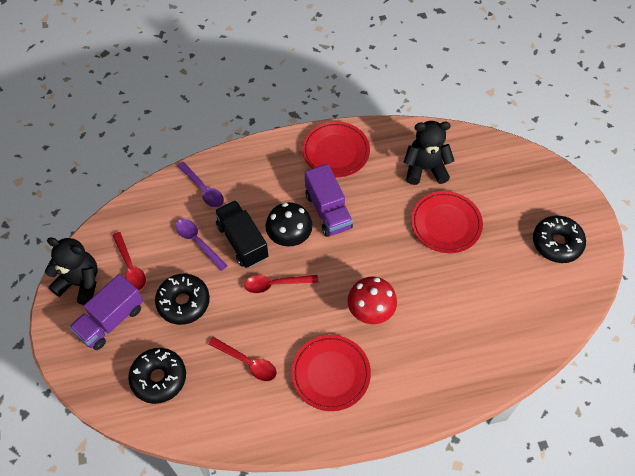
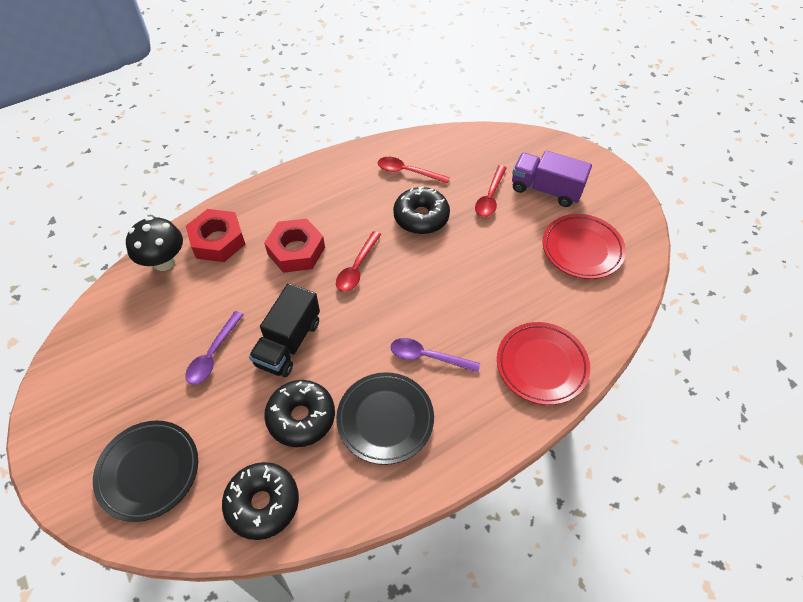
black plate: none = 0 -> [93,420,198,522] [336,372,434,465] = 2
black teddy bear: [45,237,98,305] [404,121,454,185] = 2 -> none = 0
purple truck: [69,274,143,350] [305,164,353,237] = 2 -> [512,150,592,207] = 1
red mushroom: [347,277,397,324] = 1 -> none = 0
red nut: none = 0 -> [186,209,246,262] [264,218,325,273] = 2
red plate: [291,335,371,411] [302,121,370,178] [411,191,483,253] = 3 -> [497,322,590,405] [542,214,626,279] = 2

